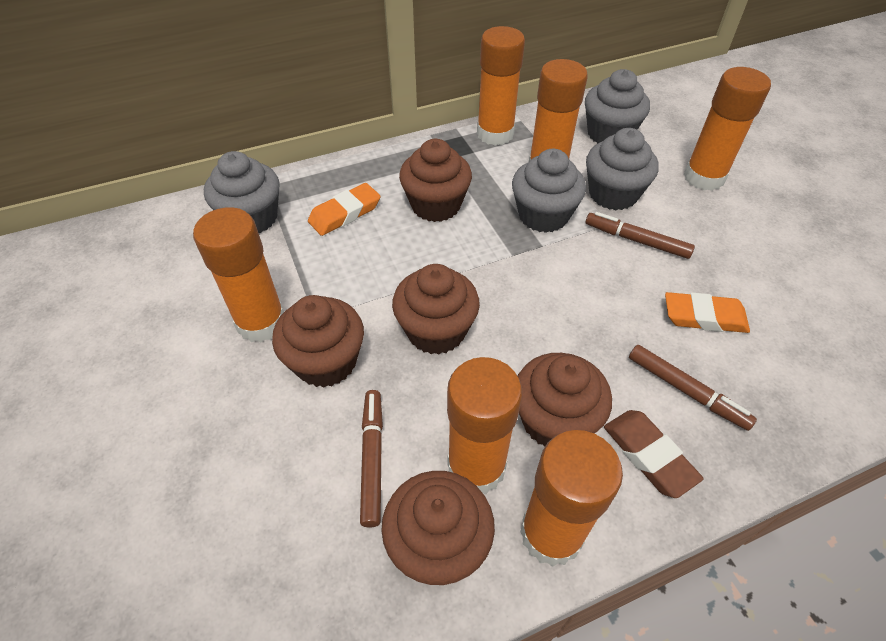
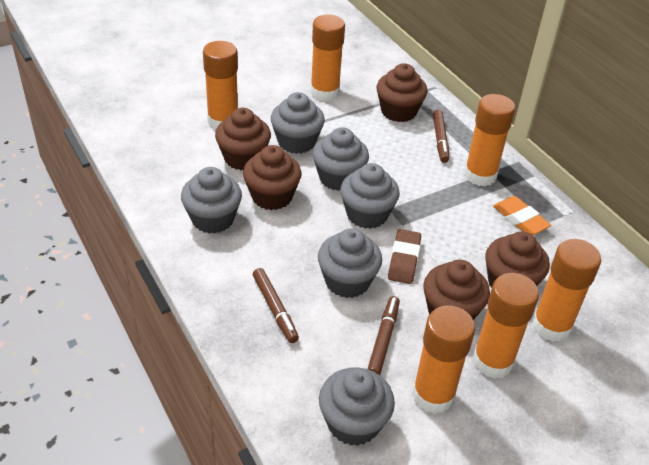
grey cupcake: [204,151,280,233] [512,149,586,233] [585,69,650,144] [586,128,659,210] = 4 -> [181,167,242,234] [271,92,325,154] [313,127,369,191] [318,228,382,298] [319,367,395,446] [340,163,400,229] = 6
orange eraser: [308,183,380,236] [665,292,750,333] = 2 -> [493,196,551,235] = 1

